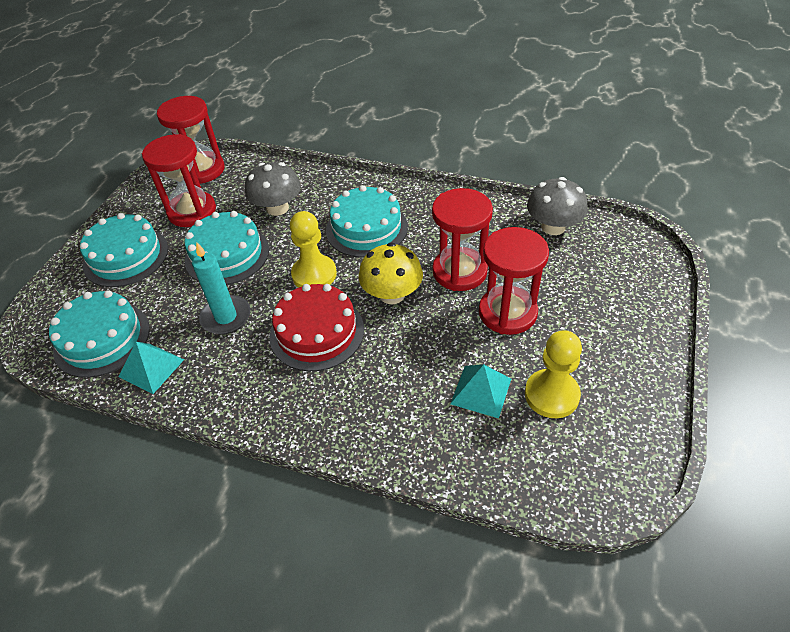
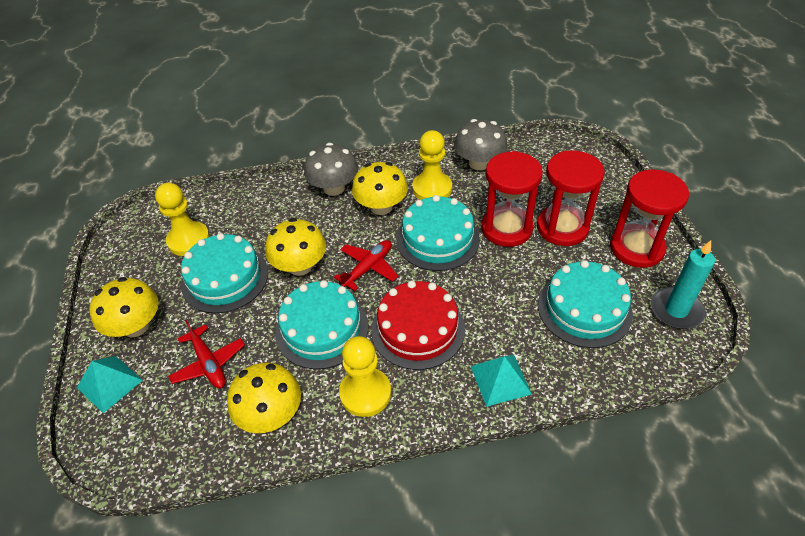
red hourglass: [142,134,216,227] [157,96,224,184] [432,188,493,291] [479,227,549,335] = 4 -> [481,151,543,247] [537,150,605,246] [610,170,689,268] = 3
red plane: none = 0 -> [168,320,245,388] [334,240,398,291] = 2
yellow mushroom: [359,242,423,304] = 1 -> [90,277,159,337] [227,363,301,433] [266,218,326,276] [352,162,408,215] = 4
yellow pawn: [290,211,337,288] [525,330,582,418] = 2 -> [155,183,210,256] [339,336,391,417] [412,130,452,200] = 3

